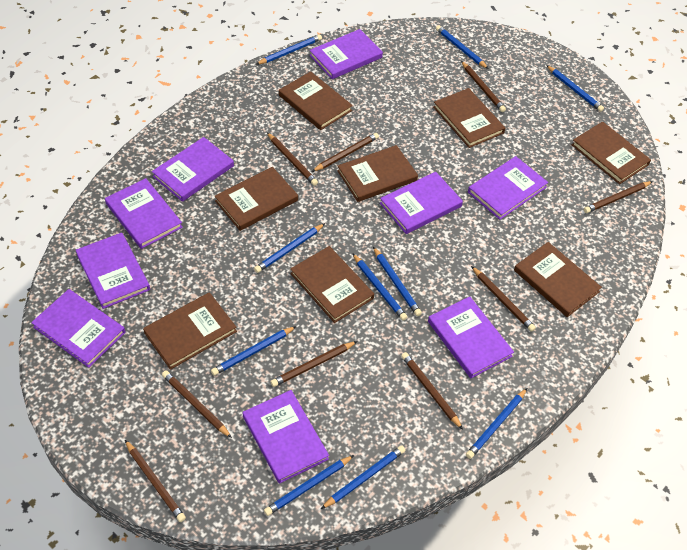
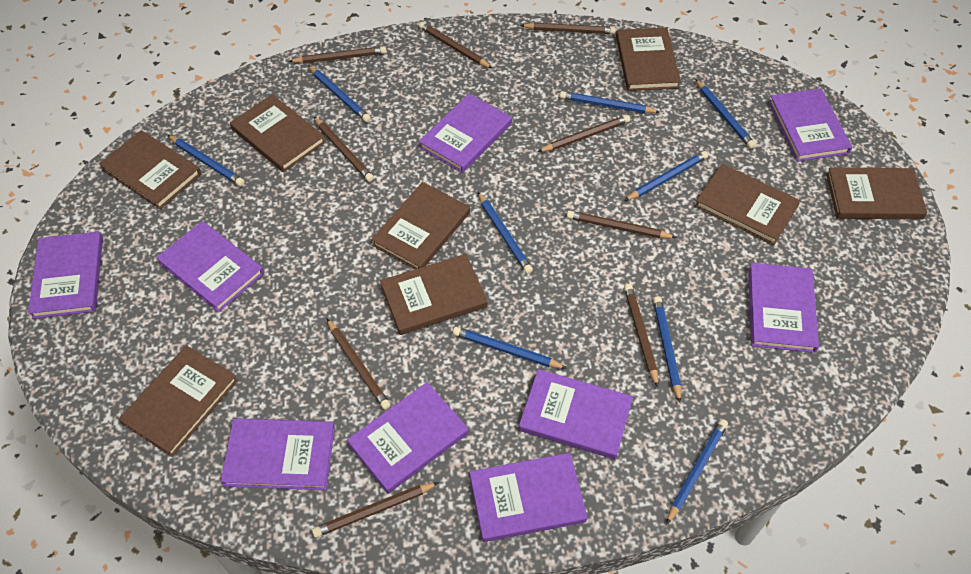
blue pencil: [211,326,296,376] [254,223,325,273] [256,35,322,65] [264,455,354,516] [321,445,405,509] [352,253,407,321] [373,247,422,316] [436,25,489,69] [466,388,527,459] [546,65,604,112] = 10 -> [168,135,244,186] [308,65,371,122] [453,327,567,368] [478,192,533,274] [560,91,660,113] [624,151,708,201] [653,296,681,402] [666,419,728,525] [695,79,756,149] = 9

